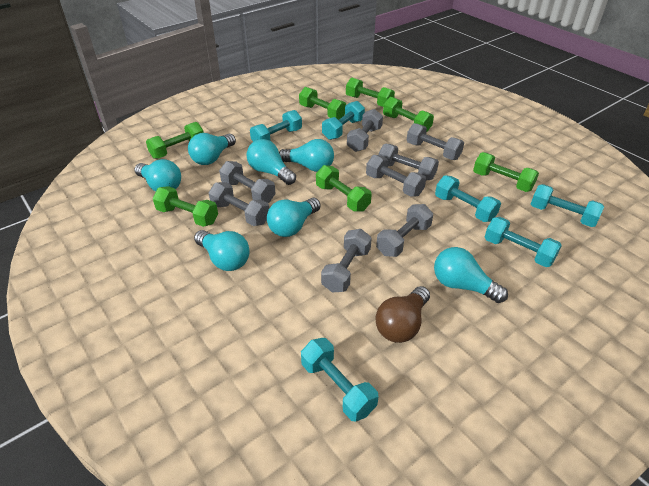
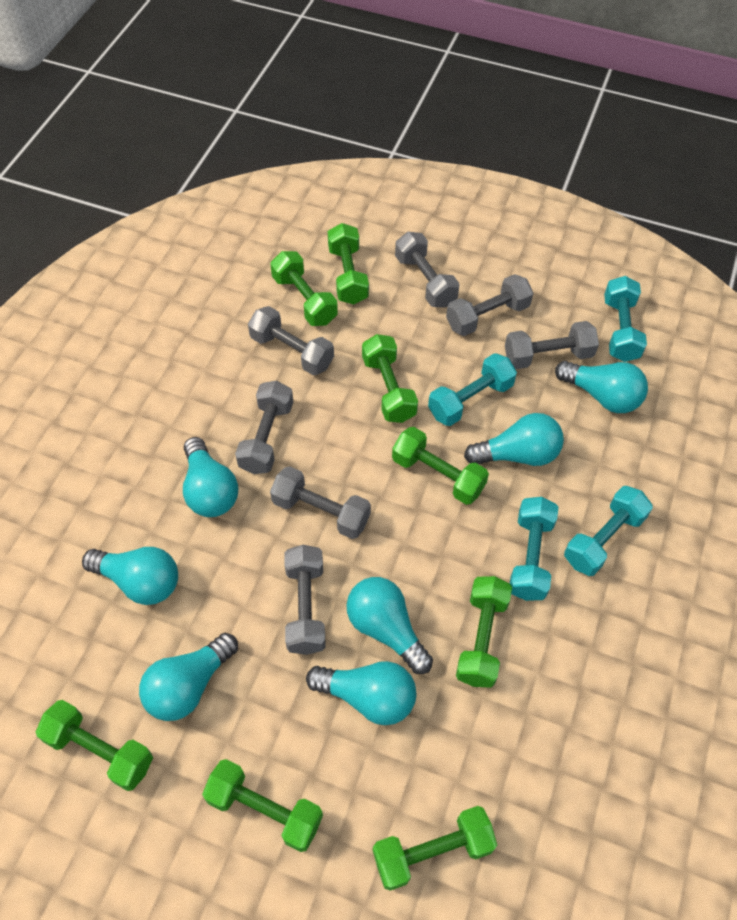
brown light bulb: [375,286,430,343] = 1 -> none = 0
green dumbbell: [146,122,204,159] [153,186,218,227] [299,87,346,120] [316,165,372,212] [346,78,395,107] [383,97,434,131] [473,152,539,192] = 7 -> [36,700,153,791] [202,759,323,852] [270,251,338,326] [328,223,369,304] [362,334,418,423] [373,806,497,891] [392,427,489,505] [456,576,512,688] = 8
grey dumbbell: [208,182,269,226] [219,161,276,203] [321,229,372,293] [347,109,383,152] [366,155,426,197] [376,204,433,257] [379,144,439,180] [407,123,464,160] = 8 -> [235,381,293,474] [248,306,334,375] [270,466,371,539] [284,545,326,655] [395,232,460,308] [446,274,533,336] [505,321,599,369] = 7
turquoise dumbbell: [250,110,302,142] [301,338,379,422] [322,101,365,140] [435,175,501,222] [485,217,562,267] [531,184,604,227] = 6 -> [428,353,517,426] [510,497,558,601] [564,486,653,576] [604,276,647,362] = 4

